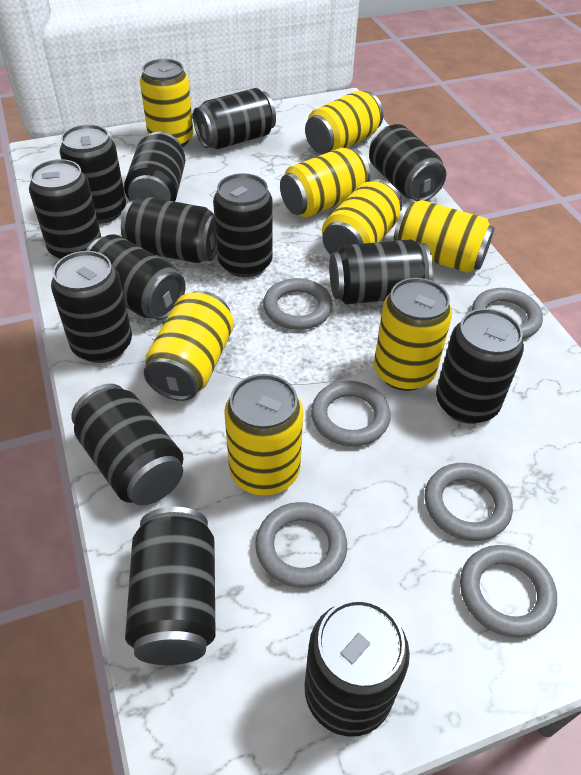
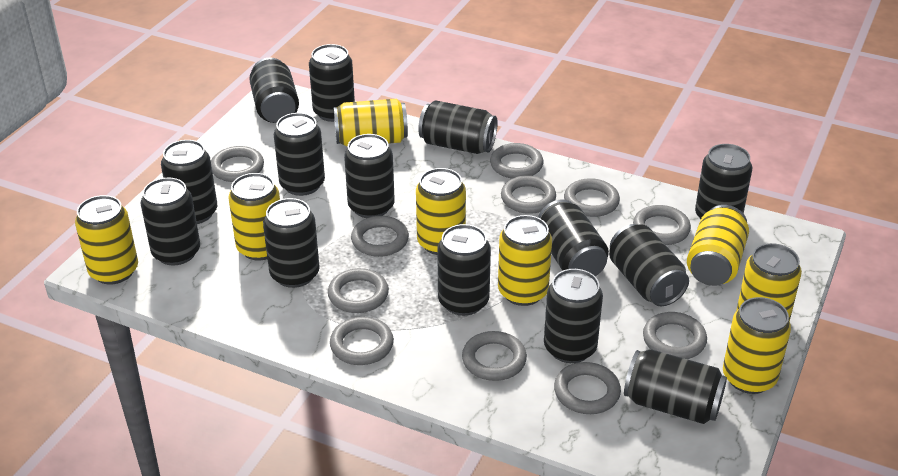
grey ring: [255,502,347,588] [263,278,333,330] [311,381,391,447] [424,463,513,541] [460,545,557,638] [472,288,543,339] = 6 -> [211,146,264,182] [328,268,389,313] [330,317,394,365] [351,216,409,257] [462,331,527,381] [490,143,544,179] [501,175,556,214] [554,362,621,414] [564,178,620,217] [633,205,691,245] [643,312,707,359] = 11

